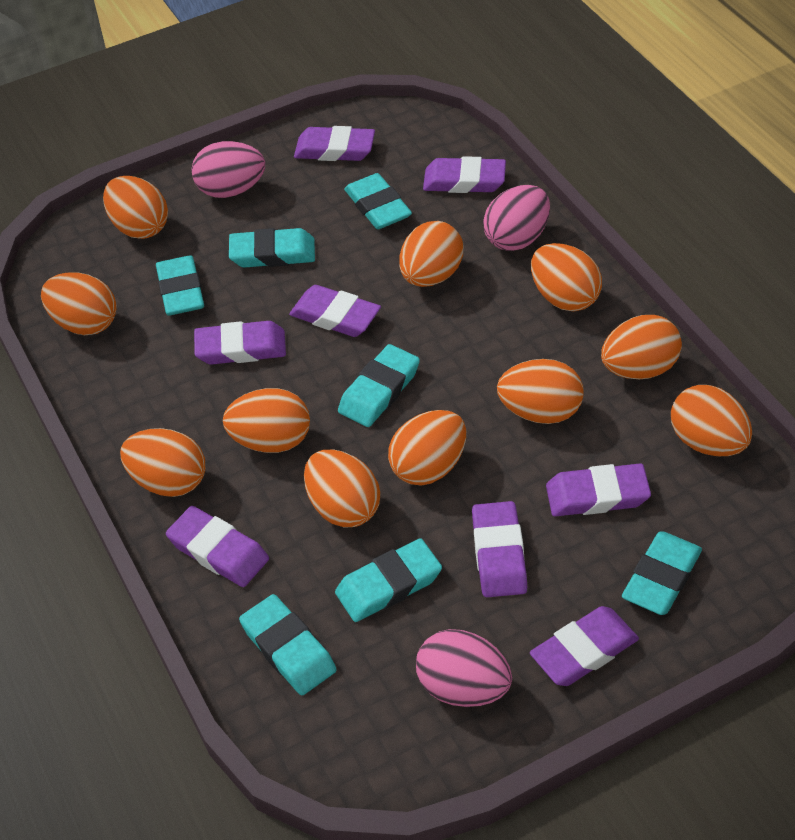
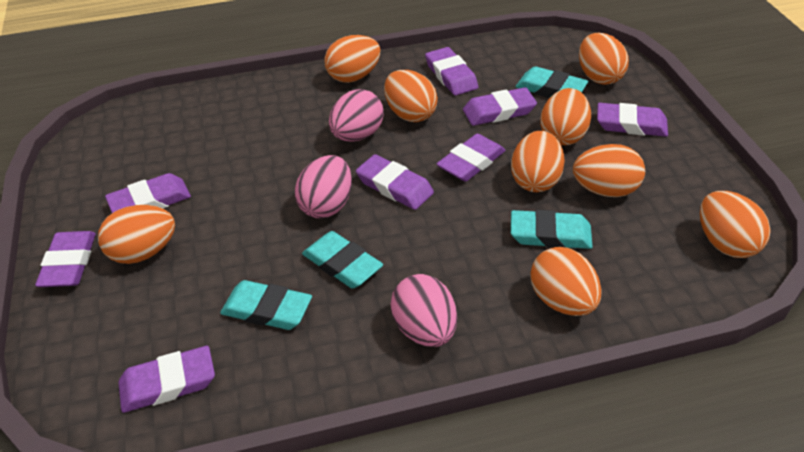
orange egg: [41,273,117,335] [103,176,168,239] [120,428,205,497] [223,388,310,453] [304,449,380,528] [388,410,466,486] [399,221,463,287] [497,359,583,424] [531,243,602,311] [601,315,682,379] [671,385,752,456] = 11 -> [98,205,175,264] [324,35,380,83] [384,70,438,122] [511,131,565,192] [530,247,602,316] [540,88,591,145] [573,144,645,197] [579,33,629,85] [700,191,771,258] = 9
turquoise eraser: [156,255,204,316] [229,228,315,268] [239,594,337,695] [335,538,442,622] [338,344,420,427] [344,173,412,229] [622,532,702,615] = 7 -> [220,280,312,330] [302,231,383,288] [511,210,593,249] [516,66,588,98] = 4

